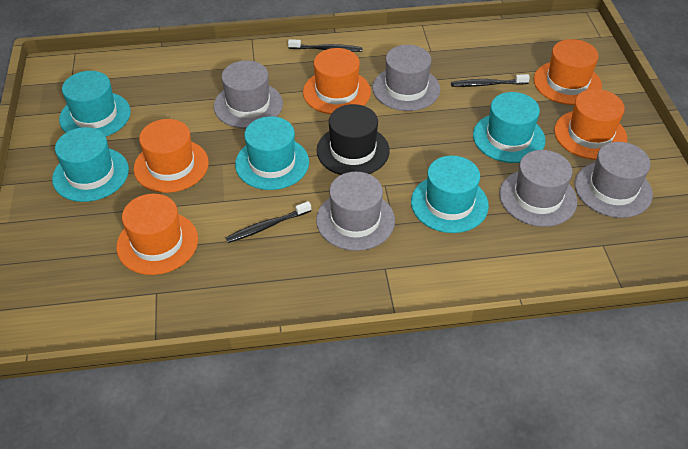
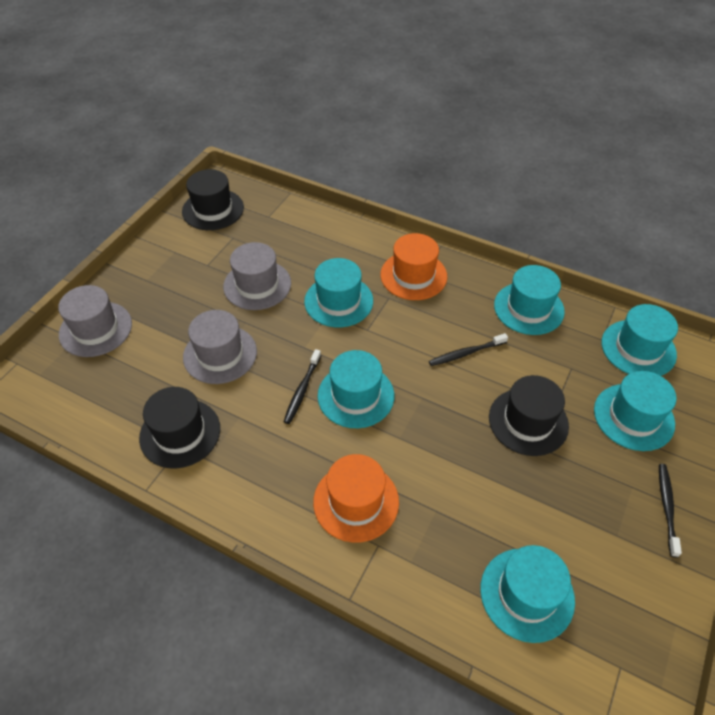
black hat: [317,104,390,175] = 1 -> [139,387,220,469] [182,169,244,230] [489,375,569,456] = 3
grey hat: [214,61,283,128] [316,172,395,251] [373,45,440,111] [499,150,577,227] [575,142,653,218] = 5 -> [58,285,132,357] [183,310,257,384] [223,242,291,310] = 3
orange hat: [116,194,198,275] [134,119,209,193] [303,48,371,114] [534,39,602,105] [554,89,627,160] = 5 -> [313,454,399,543] [380,233,447,300] = 2
turquoise hat: [52,127,129,202] [59,71,131,136] [235,116,309,190] [411,156,489,233] [473,92,546,163] = 5 -> [304,258,373,327] [318,350,394,428] [480,545,575,643] [494,265,565,335] [594,371,677,451] [602,304,678,376] = 6

